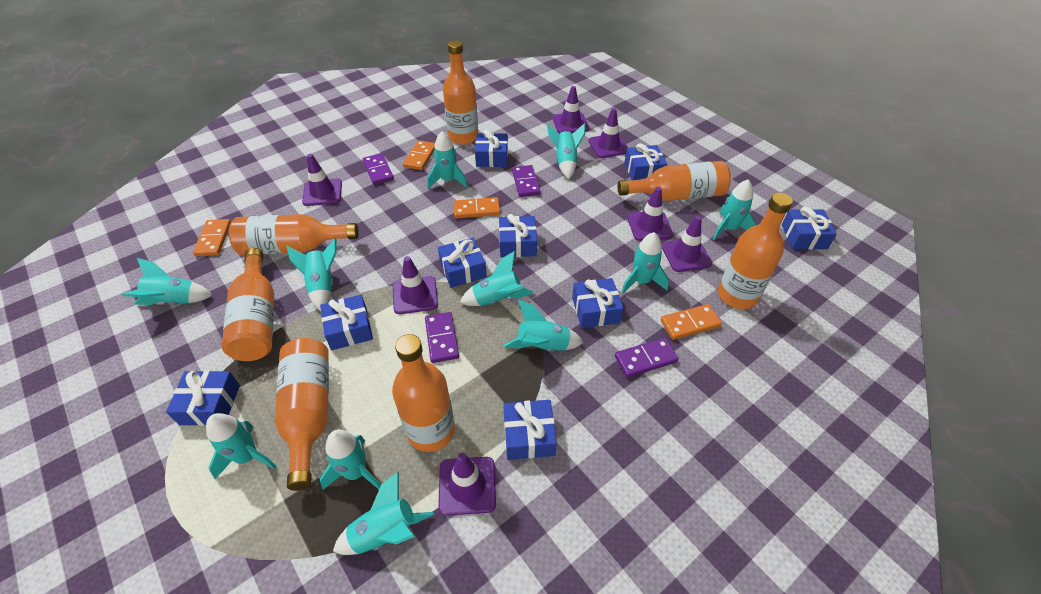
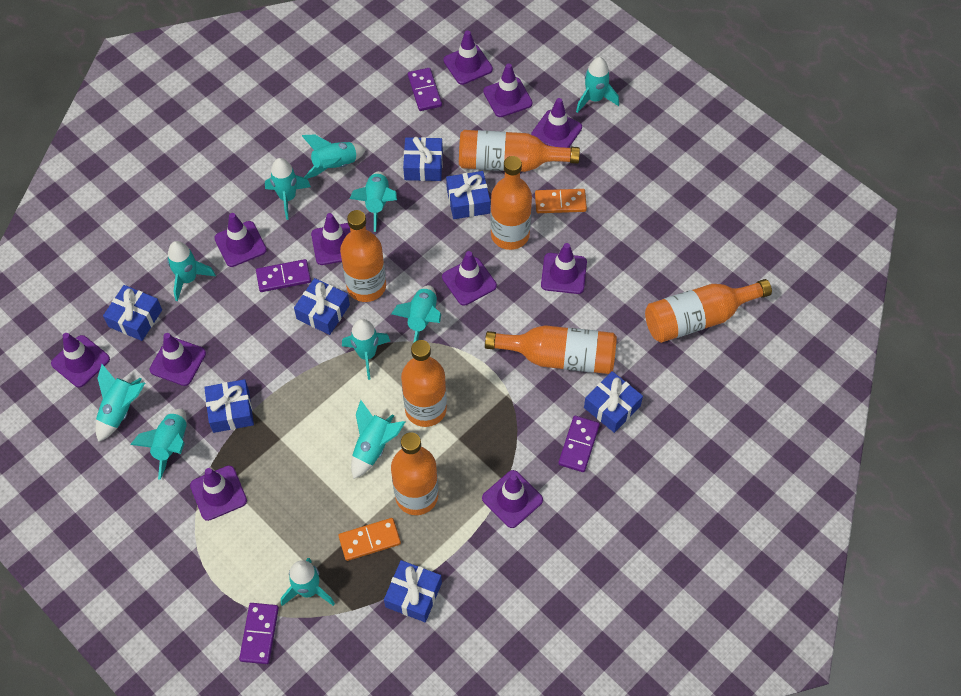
blue gift: [166,371,240,426] [320,295,373,350] [438,238,487,288] [475,130,508,167] [499,214,537,257] [503,400,557,460] [572,278,624,328] [624,143,667,180] [782,207,837,249] = 9 -> [103,285,162,341] [204,379,254,433] [294,278,350,335] [384,560,442,622] [403,137,443,181] [446,171,490,219] [584,371,643,433] = 7
orange domino: [193,219,231,256] [403,140,435,170] [454,197,500,219] [661,304,722,340] = 4 -> [338,518,401,561] [535,189,587,213] = 2
purple traffic cone: [302,154,342,206] [393,256,438,314] [438,453,496,516] [553,86,589,133] [588,108,628,158] [627,187,673,241] [662,216,712,272] = 7 -> [51,333,110,387] [150,333,206,386] [190,466,247,521] [214,213,267,267] [311,213,350,265] [442,251,497,306] [443,30,493,85] [482,470,543,528] [483,63,532,117] [531,98,582,148] [541,243,587,294] = 11

